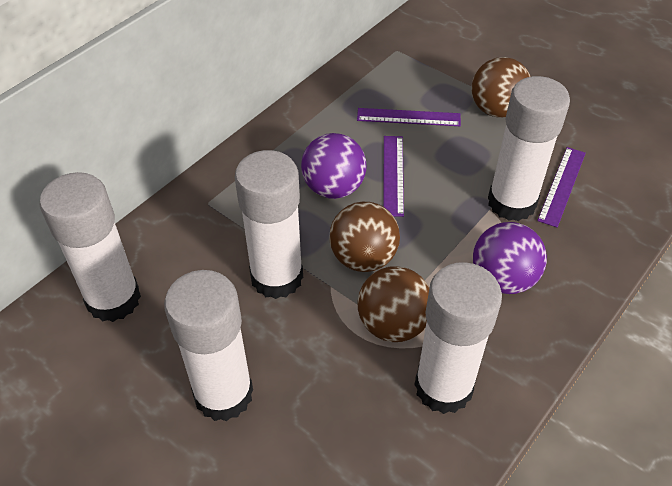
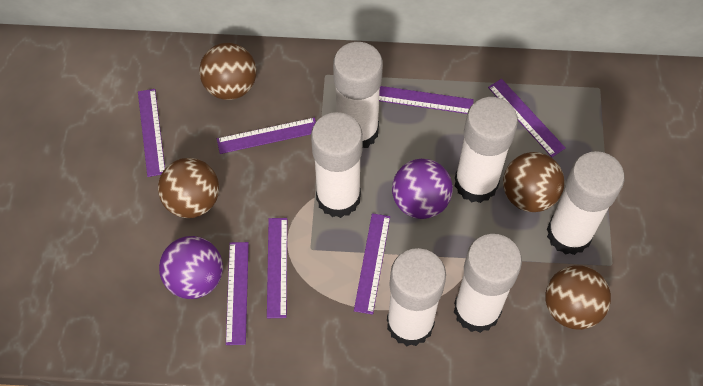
brown ball: [329,202,400,272] [357,266,429,342] [472,57,531,118] = 3 -> [158,158,219,218] [199,43,256,100] [503,152,564,212] [545,265,611,330] = 4
purple ruler: [357,108,461,126] [383,136,404,217] [537,147,586,227] = 3 -> [138,89,165,177] [217,117,316,154] [226,242,249,345] [267,218,287,318] [354,213,390,315] [379,86,474,114] [488,79,565,157] = 7
white glue stick: [39,172,141,322] [164,270,253,421] [235,150,303,299] [415,262,502,414] [488,76,570,221] = 5 -> [311,112,363,218] [333,42,383,149] [387,248,446,346] [454,234,522,333] [455,97,518,203] [547,151,625,255] = 6

